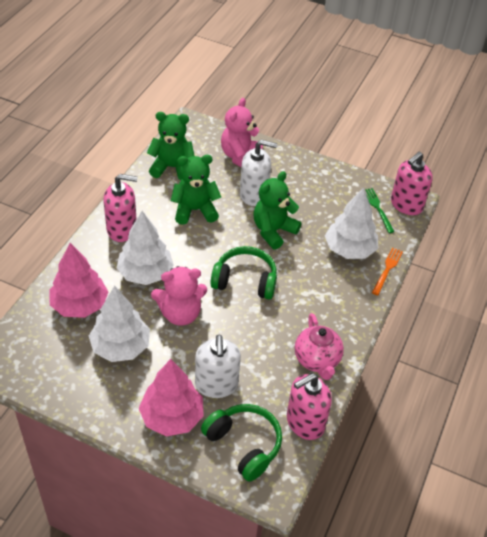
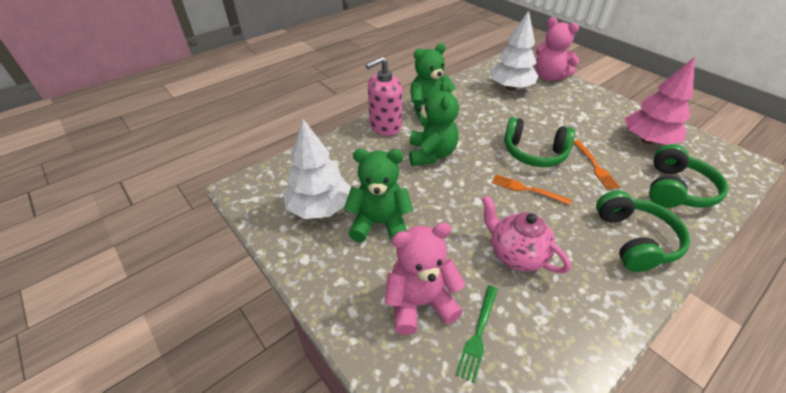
green headphones: [201,404,282,482] [210,246,277,300] = 2 -> [504,117,575,167] [596,190,690,272] [649,144,728,208] = 3
orange fork: [372,247,403,295] = 1 -> [492,174,572,205] [574,140,620,189] = 2
pink soap dispenser: [103,174,137,242] [287,373,332,440] [391,152,433,215] = 3 -> [366,56,402,136] = 1
pink tree: [50,243,109,318] [139,359,204,437] = 2 -> [624,57,695,145] = 1
white soap dispenser: [195,335,241,398] [240,140,277,206] = 2 -> none = 0
white tree: [89,286,150,362] [117,211,174,285] [325,187,378,259] = 3 -> [283,119,351,219] [490,11,538,90] = 2

